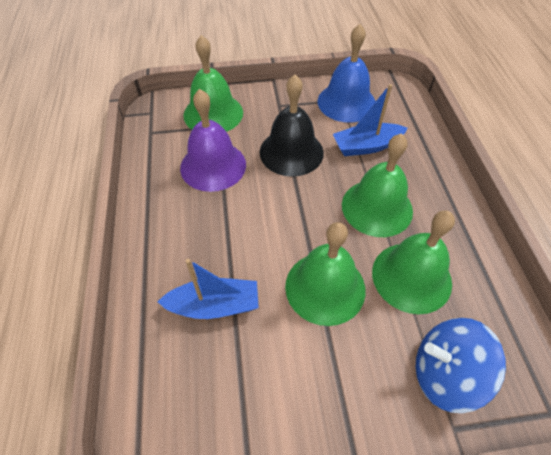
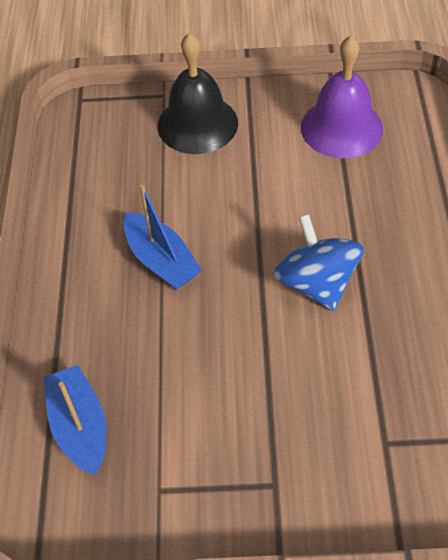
blue bell: [318,24,376,123] = 1 -> none = 0
green bell: [183,35,243,132] [285,222,365,326] [342,133,413,237] [372,210,455,314] = 4 -> none = 0

